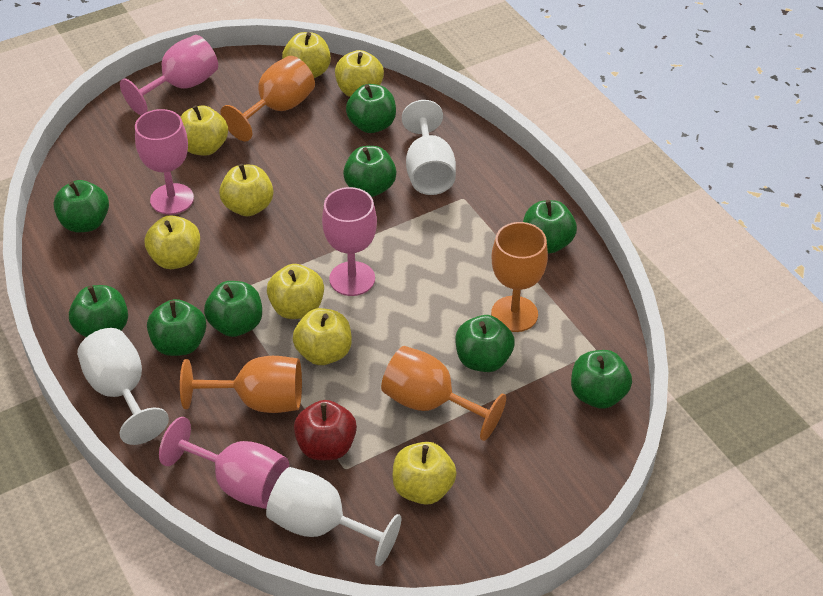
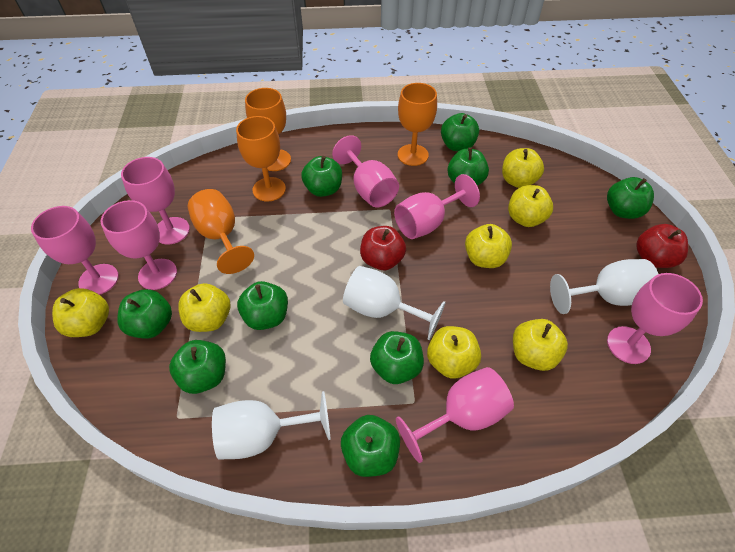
pink goblet: [120,35,218,115] [135,109,194,215] [159,417,289,509] [322,187,377,296] = 4 -> [31,206,119,295] [101,200,177,290] [121,157,190,245] [332,135,399,207] [394,174,480,239] [396,367,514,463] [607,273,703,364] = 7
red apple: [294,400,357,460] = 1 -> [360,226,406,270] [636,224,688,268] = 2
yellow apple: [145,215,200,269] [181,105,228,156] [219,164,273,216] [267,264,324,319] [282,32,331,78] [293,308,352,365] [335,50,384,97] [393,442,457,505] = 8 -> [52,288,109,337] [178,283,230,332] [427,326,481,379] [465,224,512,268] [502,148,544,188] [508,185,553,227] [513,319,568,371] = 7

